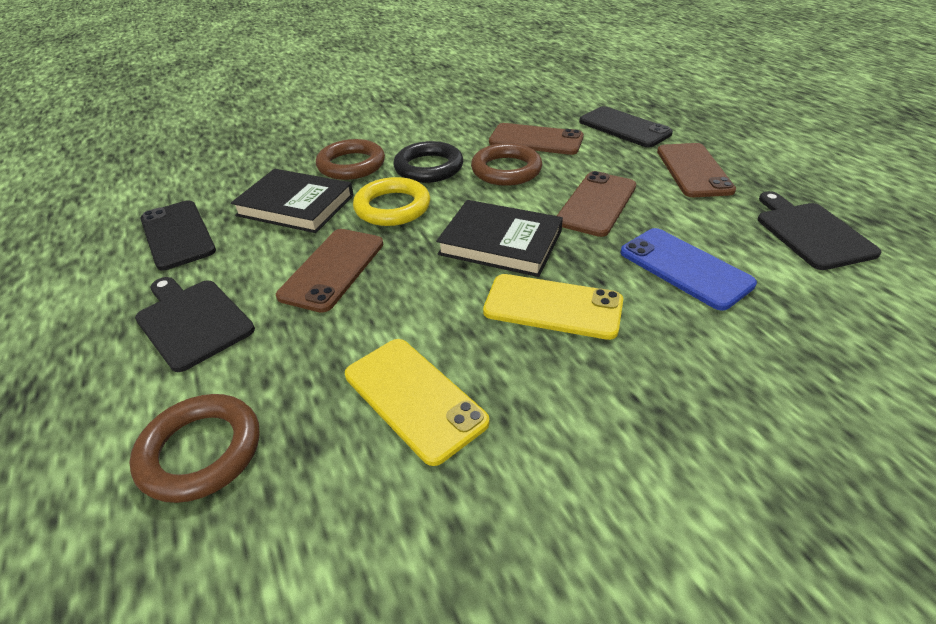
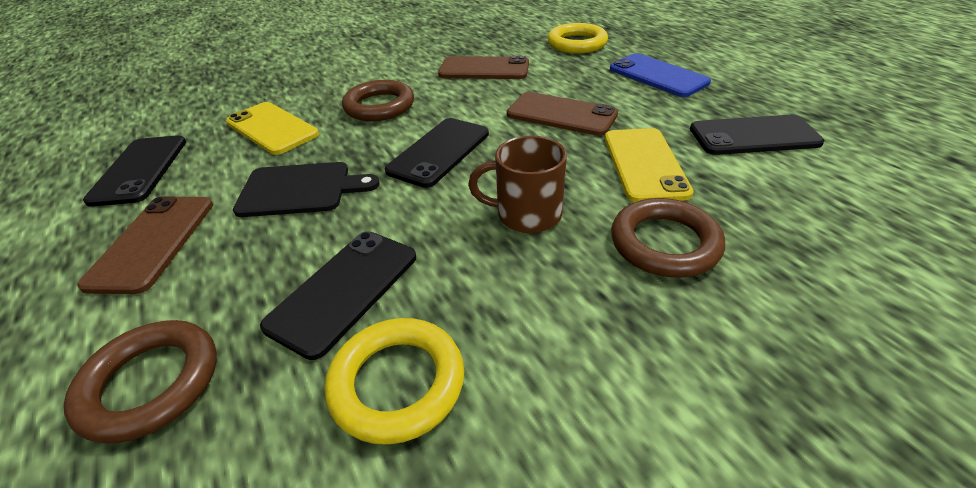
black book: [231,169,354,233] [436,200,563,277] = 2 -> none = 0
black cutting board: [135,277,255,372] [758,191,882,270] = 2 -> [233,162,380,217] = 1
black phone: [140,200,216,270] [579,106,673,147] = 2 -> [83,135,186,207] [260,231,416,360] [385,118,489,188] [690,115,824,155] = 4
black ring: [393,141,463,183] = 1 -> none = 0
brown mug: none = 0 -> [468,136,567,233] = 1
brown phone: [276,229,384,313] [489,123,584,155] [557,171,636,237] [657,143,736,197] = 4 -> [77,196,213,294] [438,56,529,79] [507,92,618,136] = 3
yellow ring: [353,177,430,226] = 1 -> [325,318,464,445] [548,23,608,53] = 2

